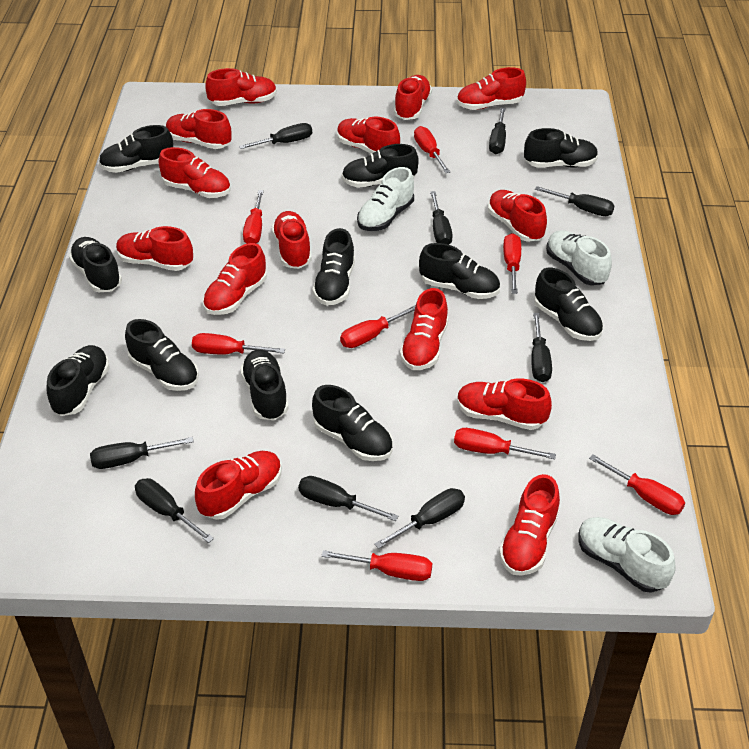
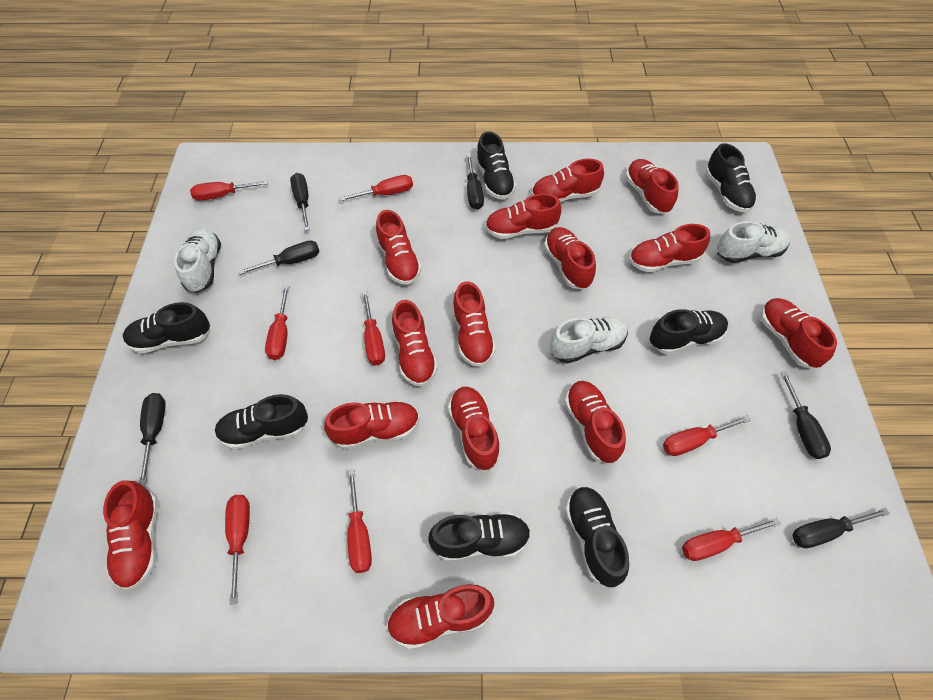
black screwdriver: [90,437,194,469] [135,478,214,543] [239,123,312,149] [298,476,398,521] [374,488,465,549] [430,191,452,245] [489,108,506,154] [531,313,552,382] [535,186,615,216] = 9 -> [139,393,166,485] [238,241,320,275] [290,173,310,231] [466,153,484,210] [780,372,831,459] [792,508,890,548] = 6
black shoe: [46,345,110,416] [69,237,122,292] [99,125,173,173] [125,319,199,391] [240,349,289,420] [312,228,355,306] [312,385,393,461] [342,144,419,188] [419,243,500,299] [524,128,598,168] [534,268,603,341] = 11 -> [123,302,210,354] [215,394,308,450] [428,512,531,562] [476,131,516,200] [565,487,629,587] [650,309,728,354] [705,143,756,213] = 7

